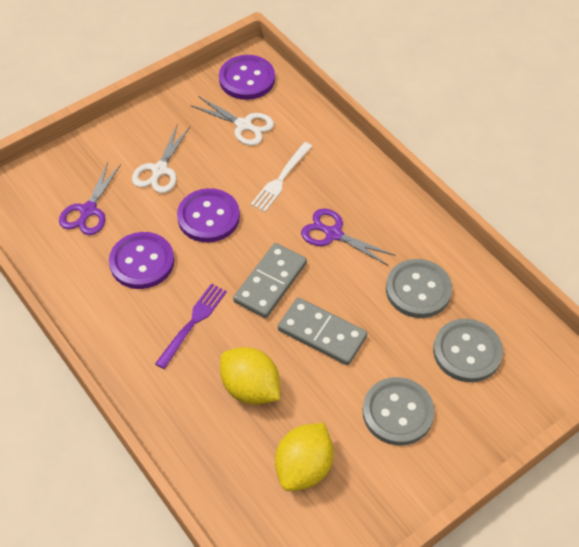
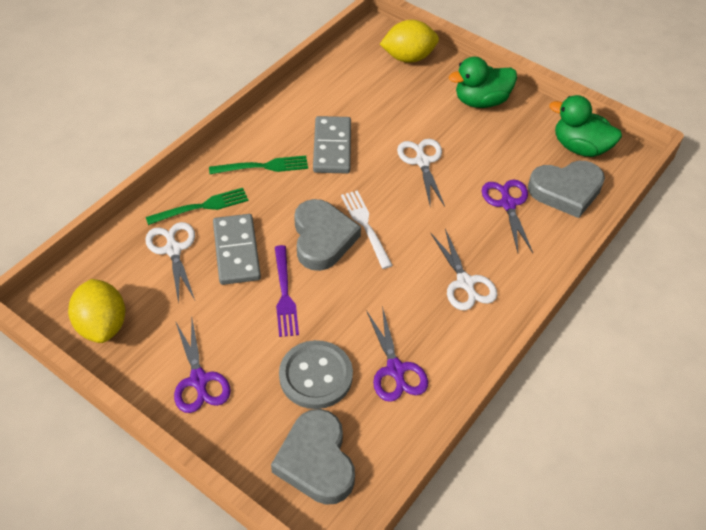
green duck: none = 0 -> [449,56,517,108] [550,95,622,157] = 2
green fork: none = 0 -> [146,188,249,225] [209,156,308,174] = 2
grey button: [362,377,435,446] [386,259,452,318] [433,319,503,382] = 3 -> [279,340,353,409] = 1
grey heart: none = 0 -> [271,409,355,505] [294,199,361,271] [528,161,605,218] = 3
purple button: [109,232,174,289] [177,188,240,242] [219,55,275,100] = 3 -> none = 0
purple scissors: [59,162,121,235] [301,208,395,265] = 2 -> [174,319,231,413] [366,306,428,402] [482,180,533,253] = 3
white scissors: [132,125,190,193] [191,96,274,146] = 2 -> [145,222,195,304] [397,139,445,207] [431,229,497,310] = 3

